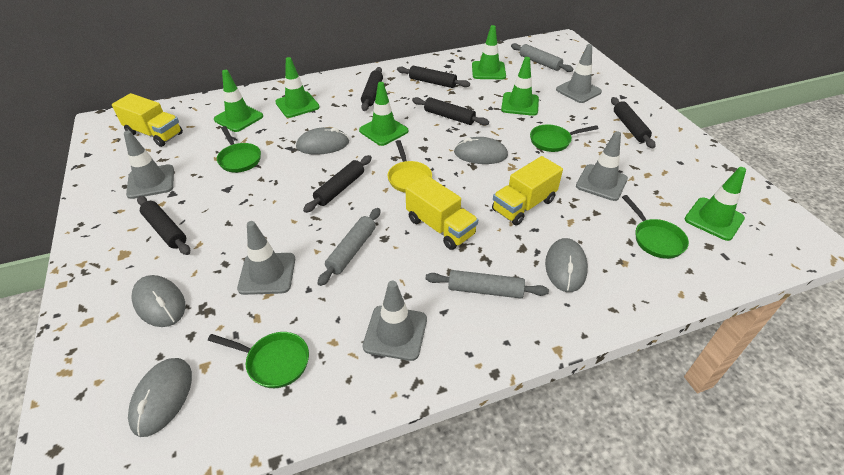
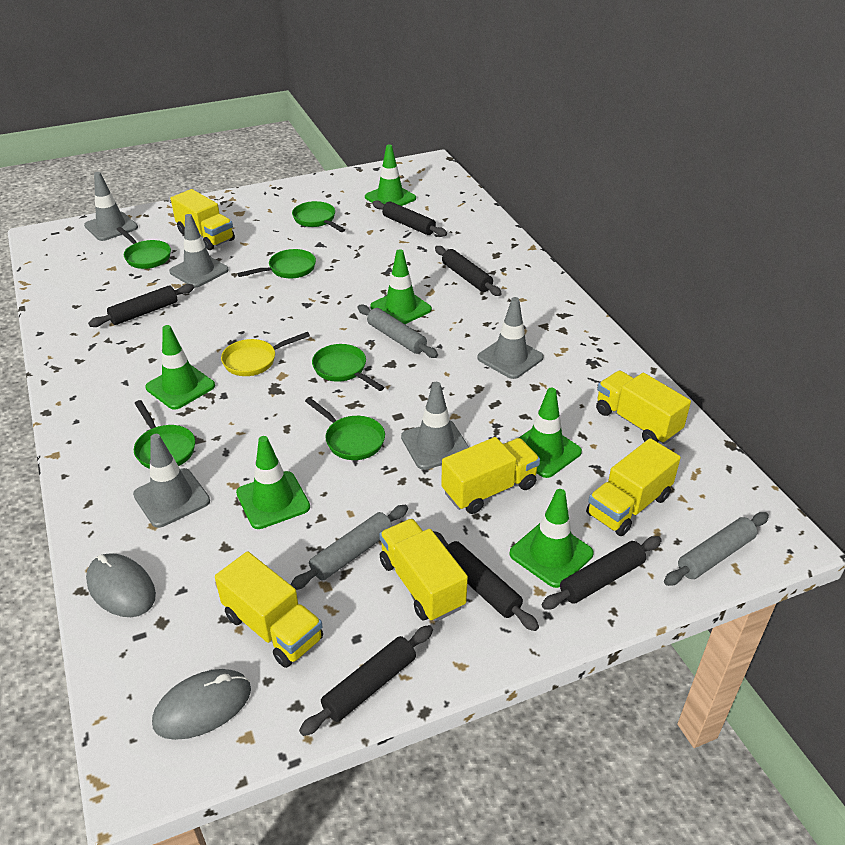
green pan: [208,332,309,388] [217,126,261,173] [530,124,599,152] [622,195,689,259] = 4 -> [116,227,171,269] [134,400,195,469] [237,249,316,279] [292,201,345,232] [305,397,385,460] [312,344,384,391] = 6
grey mouse: [128,358,192,437] [131,275,185,327] [296,127,349,155] [454,137,508,164] [545,238,588,292] = 5 -> [86,553,156,617] [152,669,251,740] = 2
yellow truck: [112,93,183,147] [405,175,478,250] [492,156,563,225] = 3 -> [171,189,235,250] [215,551,323,668] [379,519,468,622] [441,437,540,514] [586,438,681,536] [596,371,691,444] = 6

